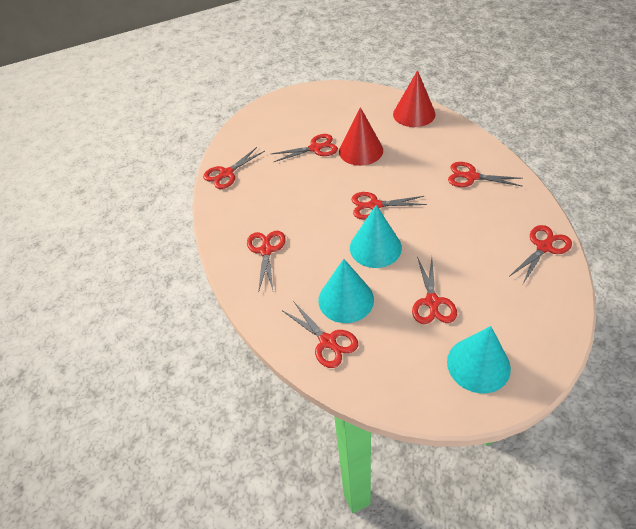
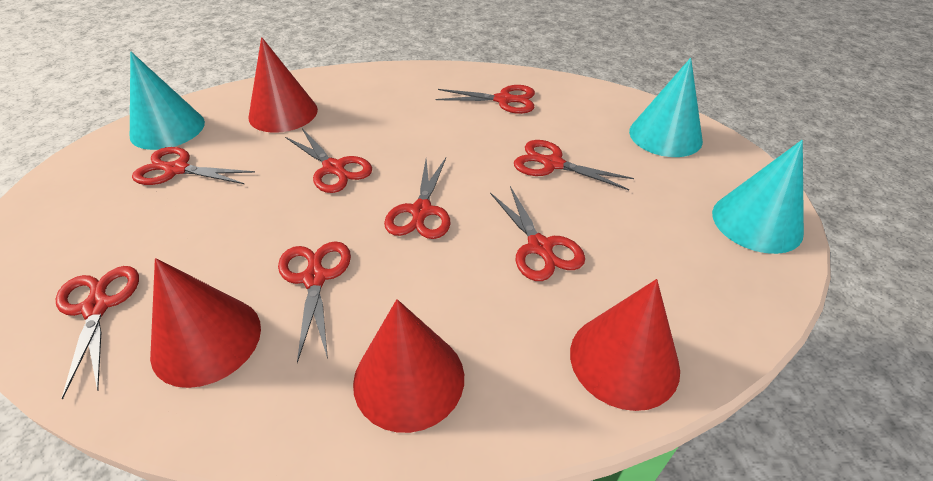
red cone: [339,107,383,166] [393,70,435,127] = 2 -> [150,258,261,388] [249,37,318,133] [353,299,464,433] [570,279,680,411] = 4

